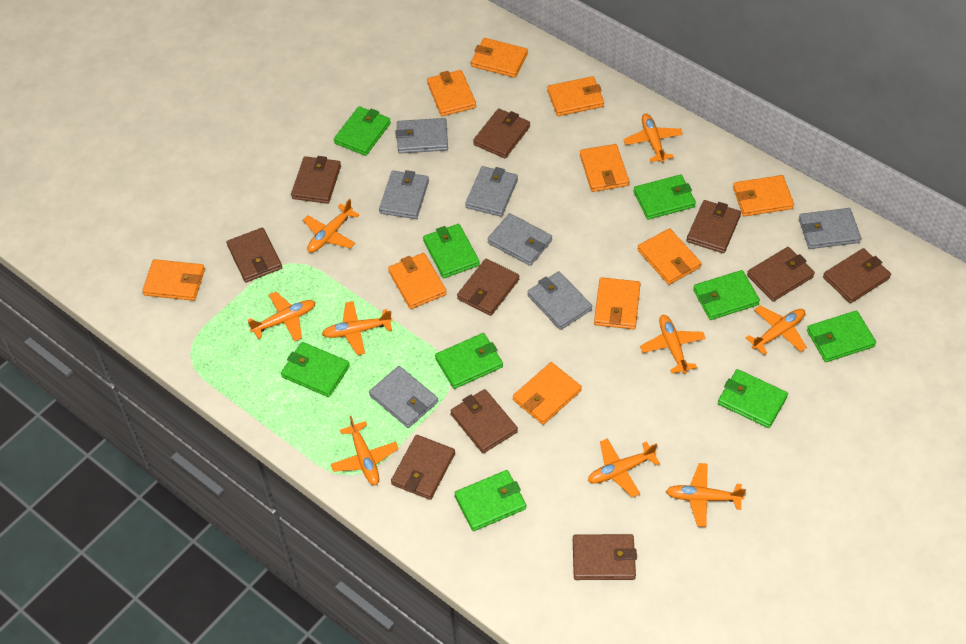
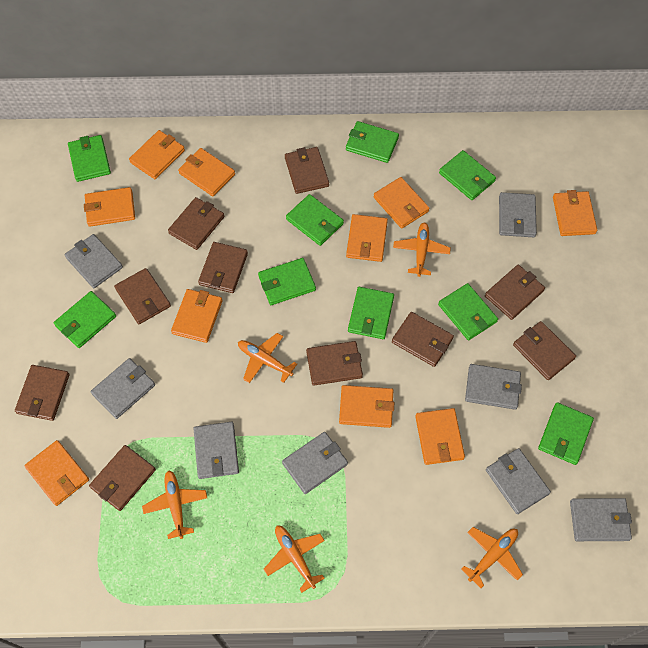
grey wallet: [369,366,438,428] [379,170,429,219] [395,118,448,154] [465,166,518,217] [487,213,552,266] [527,271,592,330] [799,208,861,249] = 7 -> [65,234,123,288] [91,358,155,419] [193,422,239,479] [282,432,348,494] [465,364,522,410] [486,448,551,514] [499,192,537,237] [570,498,632,541] = 8
orange plane: [248,292,315,341] [303,199,359,253] [322,301,393,355] [331,416,399,485] [588,438,660,498] [623,114,683,163] [640,315,706,374] [666,463,746,527] [746,306,807,355] = 9 -> [142,470,207,539] [238,333,297,383] [264,525,325,593] [393,222,451,277] [461,527,523,588] = 5

